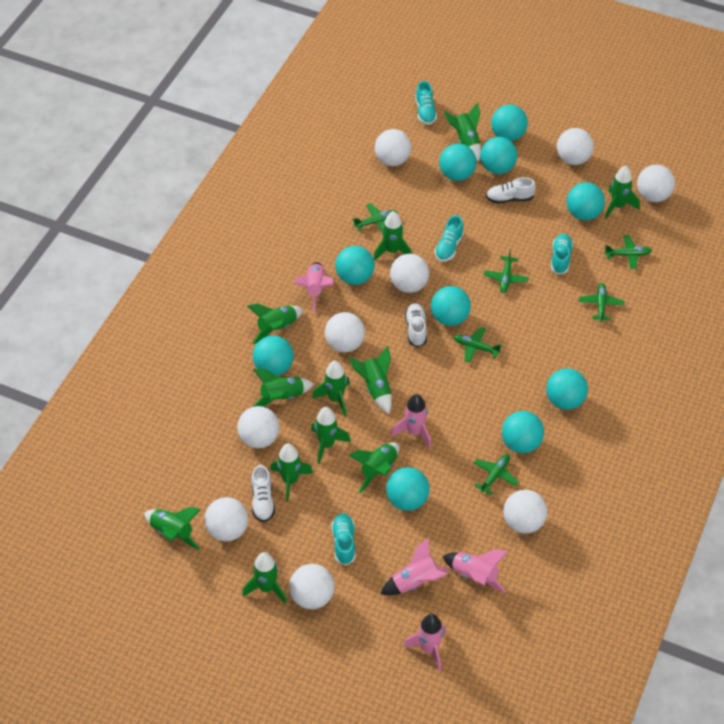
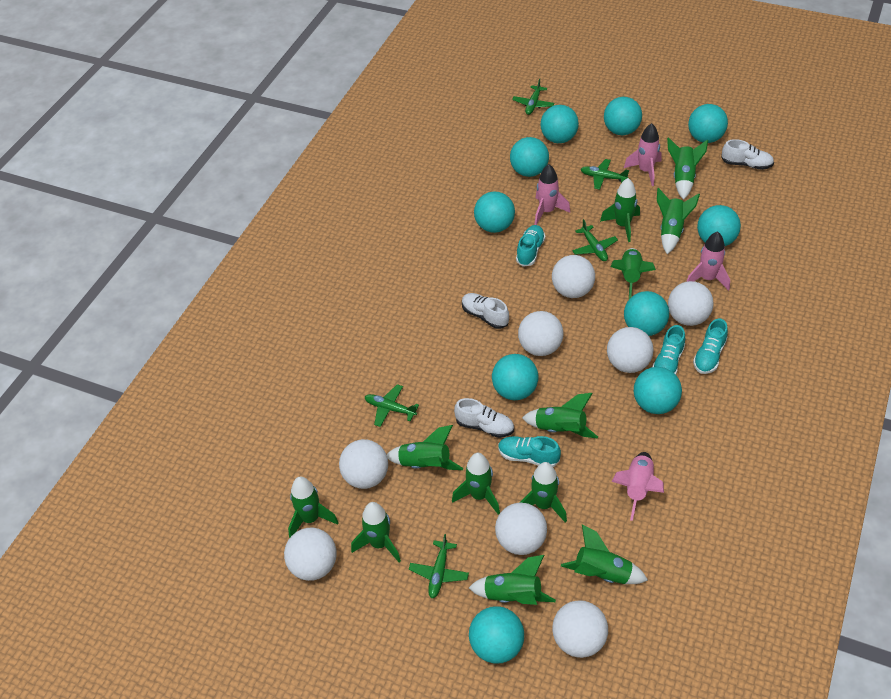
green plane: [352,203,397,234] [454,327,502,363] [473,454,519,495] [484,250,529,293] [579,283,625,322] [604,235,652,269] = 6 -> [365,384,419,427] [409,534,469,598] [512,79,554,115] [572,219,618,261] [580,159,629,190] = 5
pink rocket: [294,262,334,313] [381,538,449,595] [391,394,431,448] [403,614,446,672] [443,549,508,593] = 5 -> [535,164,570,225] [611,452,664,521] [624,123,662,186] [686,231,730,291] = 4
white ball: [204,497,248,541] [237,406,280,448] [289,564,334,609] [325,312,365,352] [375,129,411,166] [390,254,429,293] [503,490,547,534] [557,128,594,165] [637,165,675,202] = 9 -> [284,528,337,581] [339,439,388,489] [495,503,547,555] [518,311,563,356] [552,255,595,298] [552,600,608,658] [607,327,654,373] [668,281,714,326] = 8

